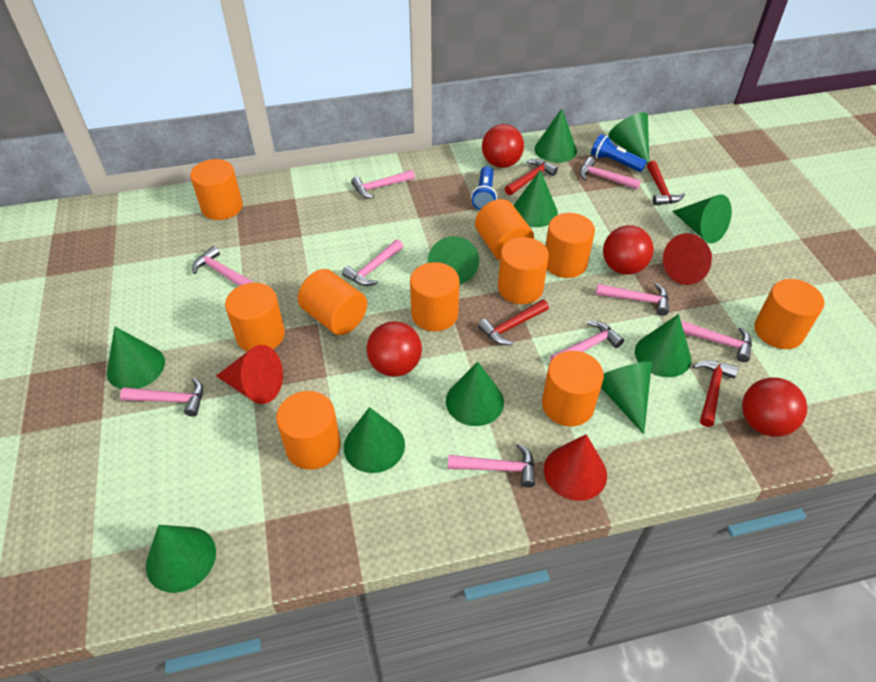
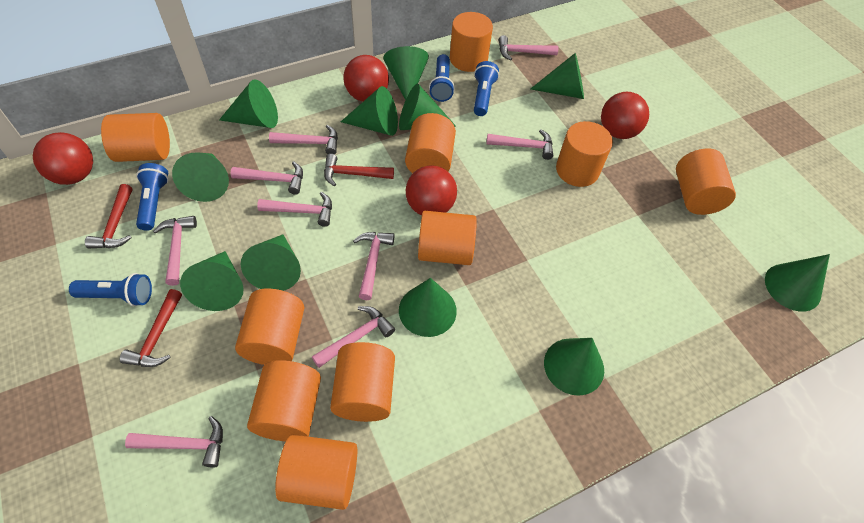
blue flashlight: [471,166,497,210] [591,134,647,172] = 2 -> [69,273,152,306] [136,163,169,231] [429,54,455,102] [474,61,499,116] = 4
red cone: [216,345,283,404] [544,434,607,501] [663,233,712,285] = 3 -> none = 0
red hammer: [478,299,549,345] [505,159,558,195] [647,161,685,205] [693,360,739,427] = 4 -> [85,184,132,248] [120,289,182,367] [324,154,394,186] = 3

